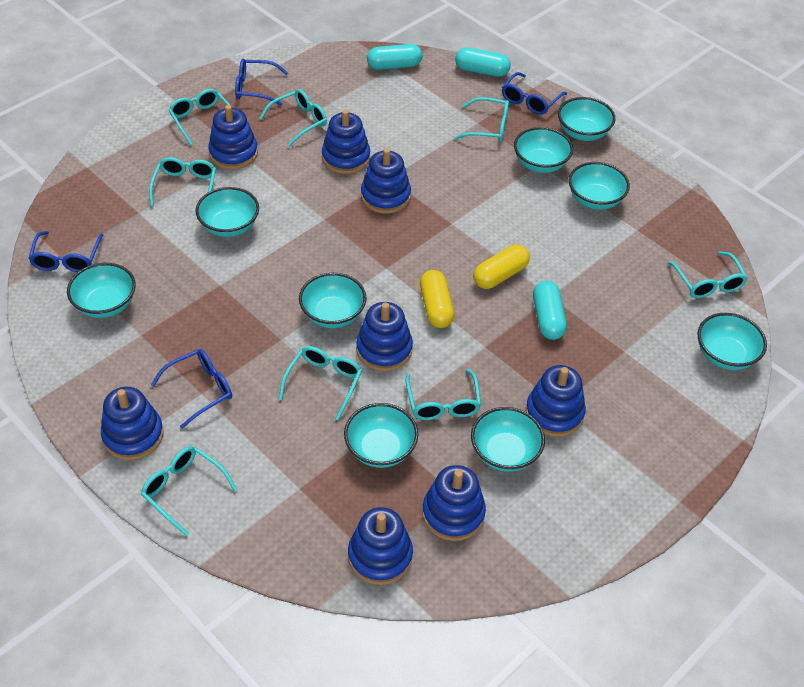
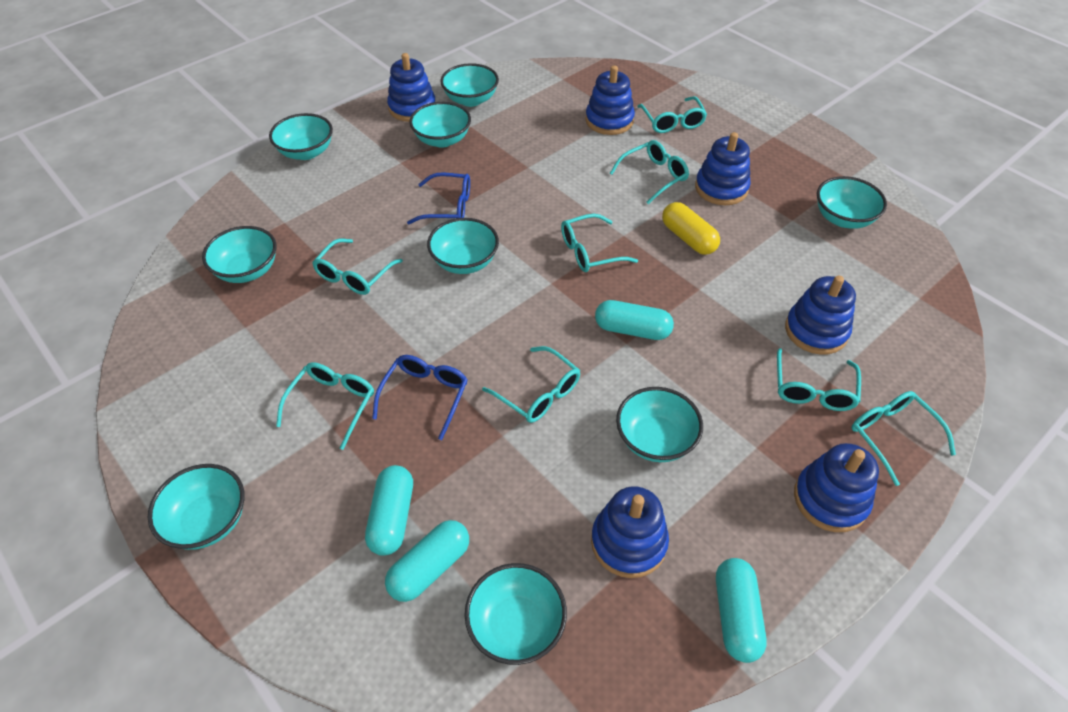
blue glasses: [28,231,103,272] [151,349,232,429] [235,59,288,106] [502,72,567,115] = 4 -> [372,355,468,440] [407,172,470,224] = 2
blue stacking toy: [101,387,164,460] [208,105,258,169] [322,110,370,174] [348,507,413,585] [356,302,413,371] [361,148,411,214] [422,465,486,541] [526,365,586,437] = 8 -> [387,53,435,122] [585,65,635,135] [591,486,669,578] [695,132,751,205] [785,275,856,355] [794,443,879,532] = 6
turquoise capsule: [367,44,422,70] [455,48,511,77] [533,281,567,340] = 3 -> [365,465,413,556] [385,520,469,602] [595,300,674,340] [716,558,767,663] = 4
yellow capsule: [420,270,454,328] [473,245,530,289] = 2 -> [662,202,720,255] = 1

